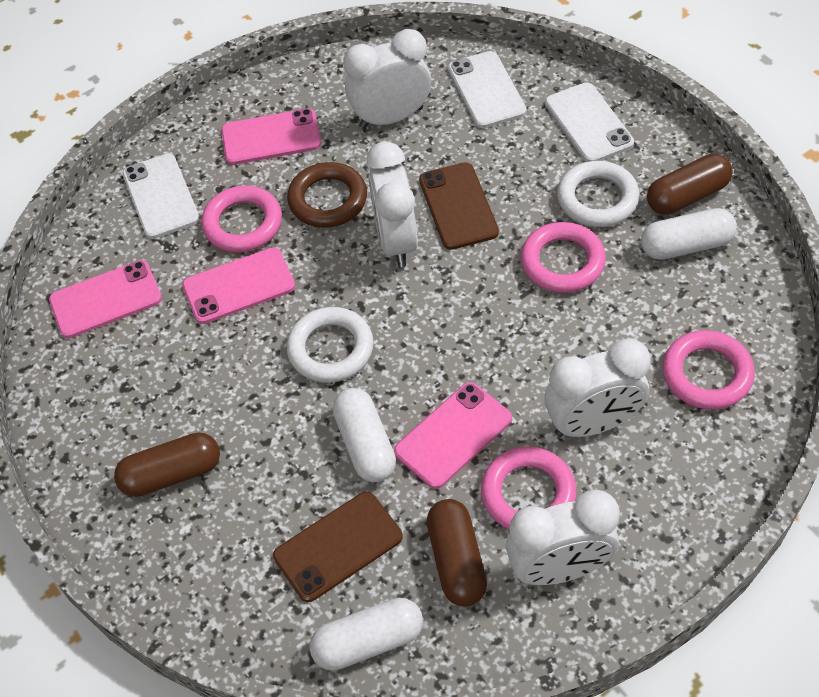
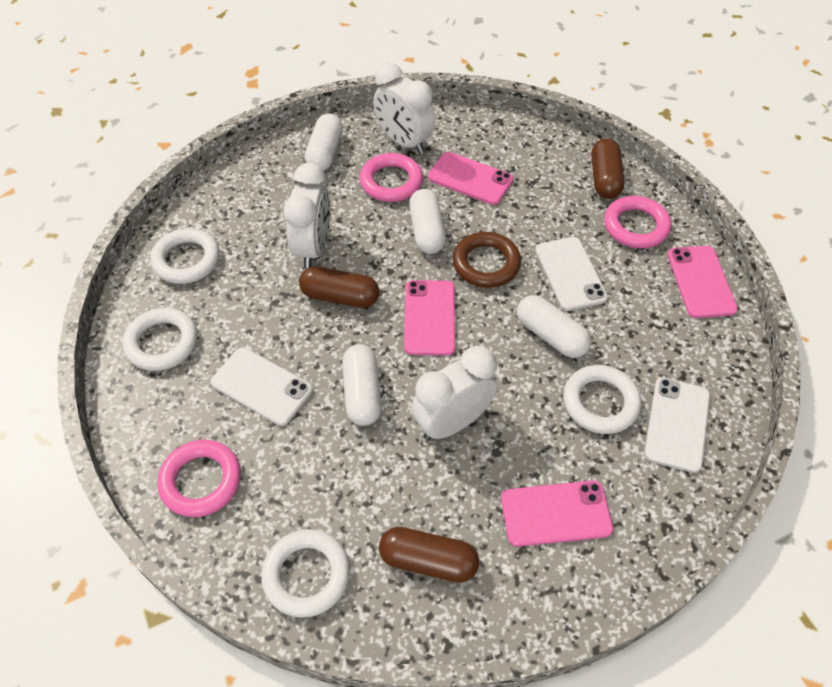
brown phone: [273,492,403,602] [419,162,499,250] = 2 -> none = 0
pink ring: [201,186,282,252] [481,446,577,529] [521,222,606,293] [663,330,755,410] = 4 -> [157,440,241,517] [360,153,423,202] [604,196,671,248] = 3
white capsule: [309,598,423,671] [333,388,396,482] [641,208,737,260] = 3 -> [305,113,343,171] [342,344,382,426] [409,189,446,254] [517,295,591,358] = 4
white clock: [344,29,431,129] [366,141,418,267] [506,490,620,585] [544,338,651,437] = 4 -> [283,163,331,269] [373,62,435,154] [411,346,497,441] = 3
white ring: [286,307,374,383] [557,161,640,227] = 2 -> [122,308,197,371] [150,228,220,284] [261,529,350,618] [563,365,641,434] = 4

